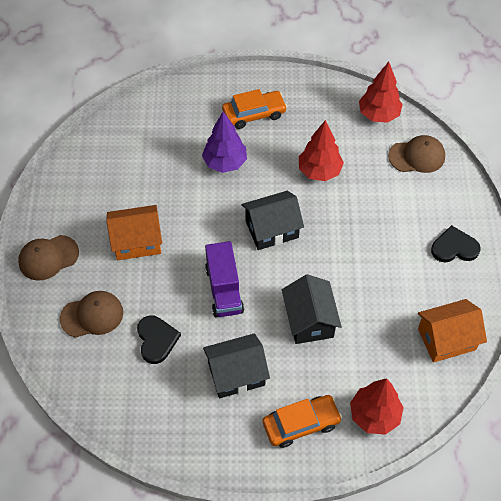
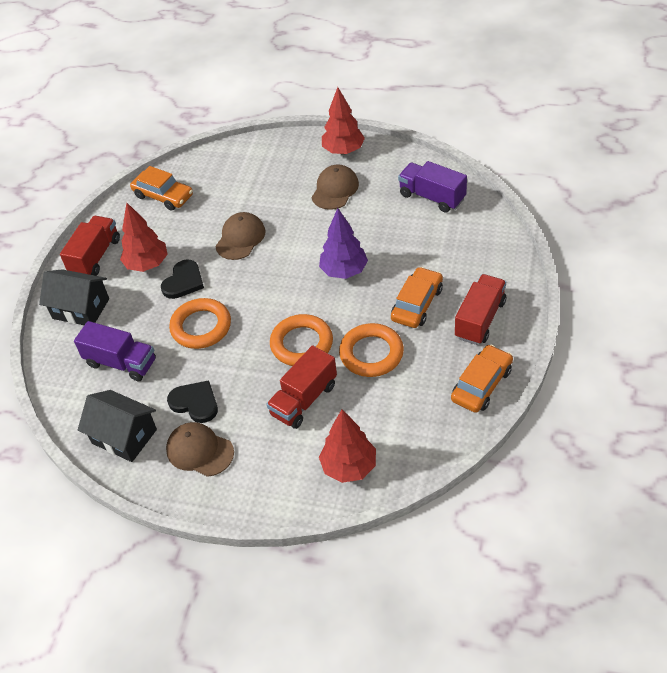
black house: [203,333,270,398] [242,191,304,250] [282,274,342,344] = 3 -> [39,269,109,325] [78,390,157,462] = 2
orange car: [222,89,287,129] [263,395,342,448] = 2 -> [130,166,193,211] [391,267,443,328] [451,345,513,413] = 3
orange house: [106,205,162,260] [418,299,487,363] = 2 -> none = 0
orange ring: none = 0 -> [169,298,231,349] [270,314,333,366] [339,323,404,377] = 3
purple truck: [205,241,244,317] = 1 -> [74,321,156,381] [398,161,467,213] = 2
red truck: none = 0 -> [60,216,120,276] [266,345,337,429] [455,274,506,345] = 3

